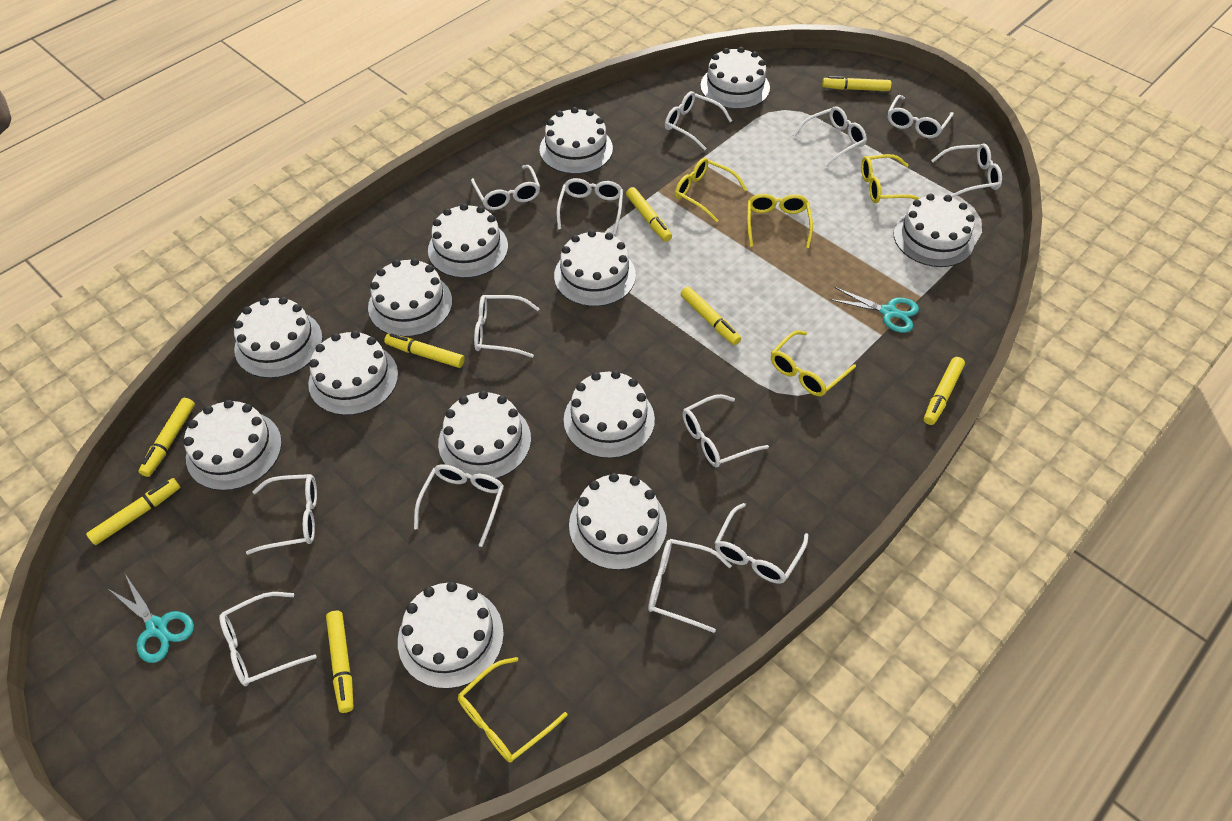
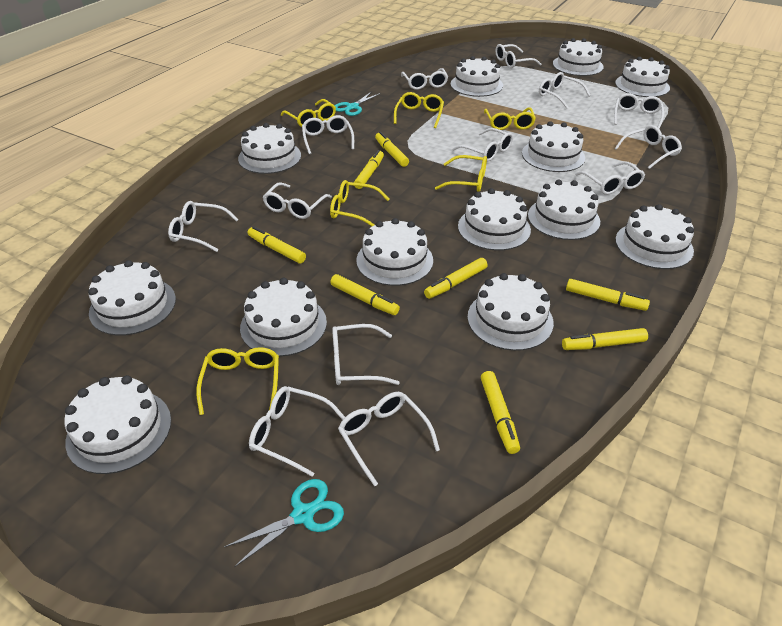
yellow glasses: [458,657,567,763] [675,158,747,222] [747,194,813,248] [771,331,856,396] [861,154,919,203] = 5 -> [196,347,279,415] [281,99,336,127] [330,180,390,226] [394,92,444,128] [435,155,487,192] [484,107,536,130] = 6

